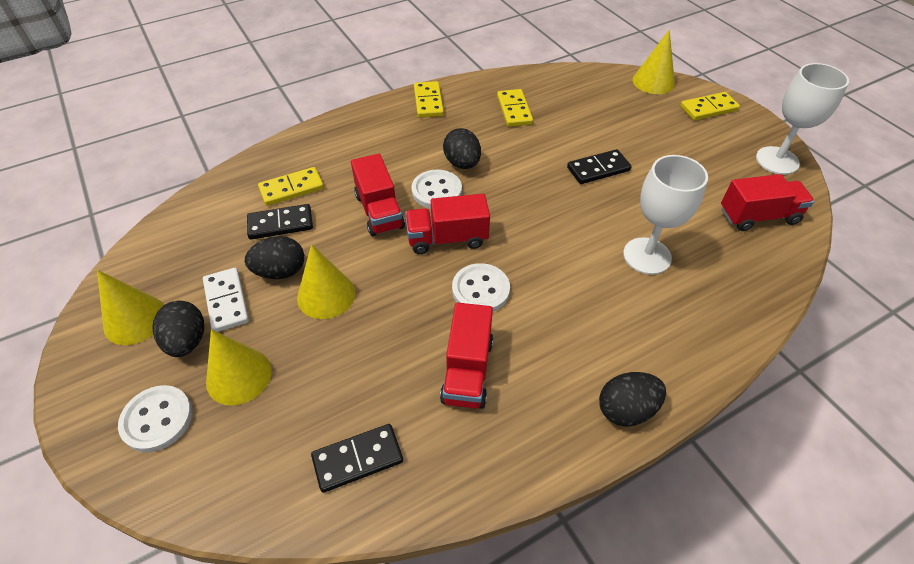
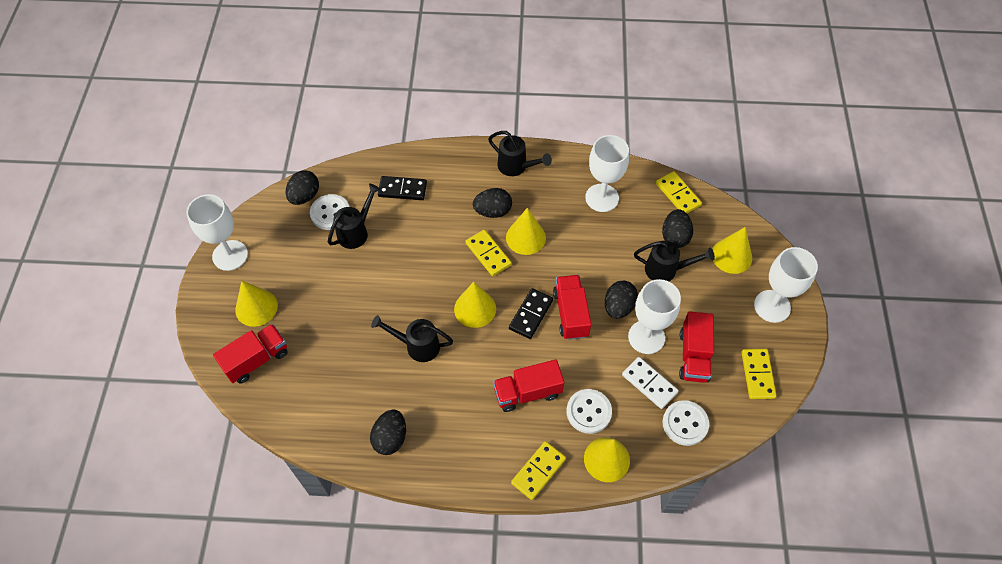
black domino: [247,204,313,240] [311,424,403,493] [567,149,632,184] = 3 -> [378,176,427,200] [509,288,553,339] = 2
black egg: [152,301,204,357] [245,236,304,279] [443,128,481,169] [599,372,666,427] = 4 -> [286,170,319,205] [370,409,406,455] [473,188,512,218] [605,281,638,319] [662,209,693,248] = 5
black watering can: none = 0 -> [328,184,381,249] [371,315,453,362] [488,131,552,176] [634,241,715,281] = 4
white goblet: [623,155,708,275] [756,63,849,175] = 2 -> [186,194,248,271] [585,135,629,212] [628,279,681,354] [754,247,818,323] = 4
yellow cone: [97,270,164,345] [206,329,272,406] [297,244,355,319] [633,30,675,94] = 4 -> [235,281,278,327] [454,282,496,328] [506,208,546,255] [584,437,630,482] [712,227,752,274] = 5

